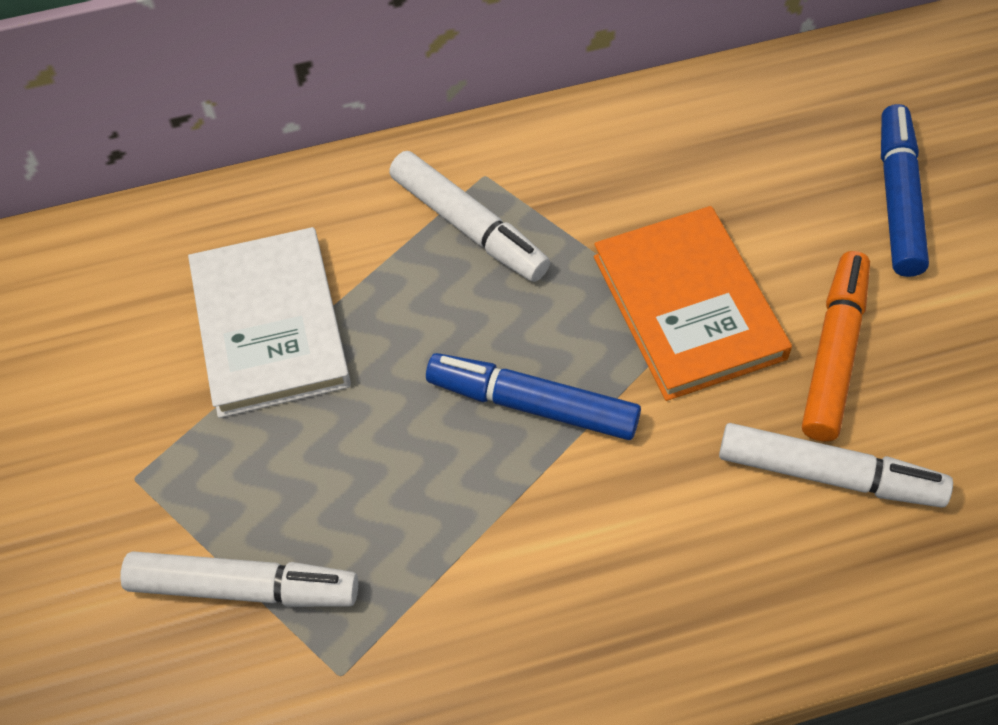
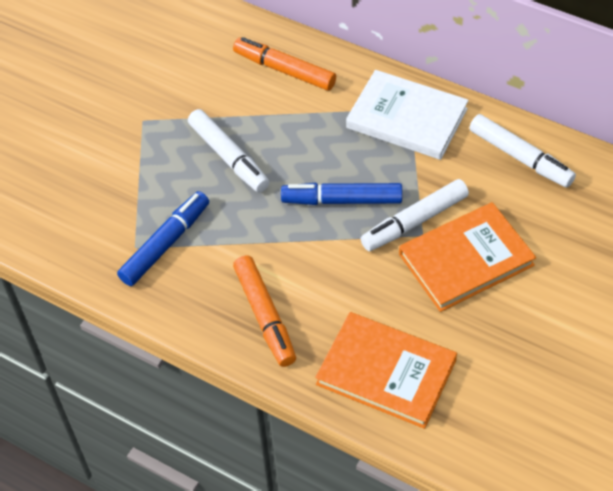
orange book: [594,206,792,401] = 1 -> [315,312,457,429] [399,202,536,312] = 2
orange marker: [802,251,870,442] = 1 -> [233,37,336,91] [233,255,296,367] = 2

